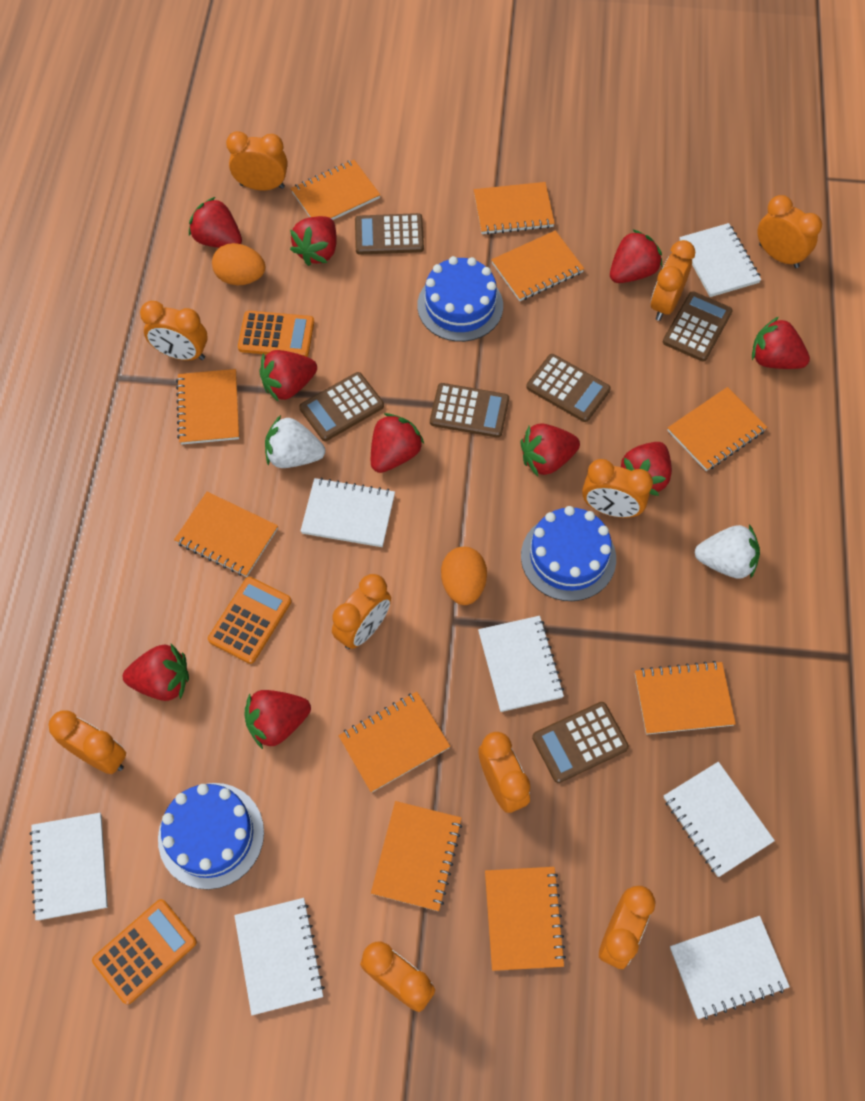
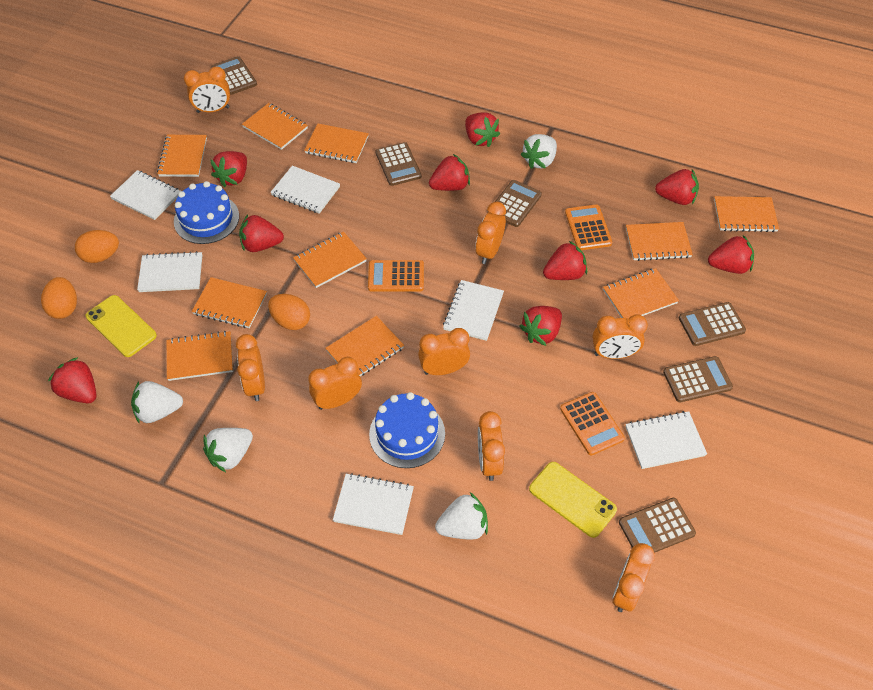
blue cake: [158,783,264,890] [417,256,503,342] [521,506,616,601] = 3 -> [174,181,239,244] [369,392,445,468] = 2
orange clock: [48,710,126,774] [140,301,208,361] [226,131,288,190] [332,574,391,649] [360,941,435,1012] [478,732,530,813] [582,459,653,518] [599,886,655,969] [651,240,695,321] [758,195,822,268] = 10 -> [184,66,230,113] [236,334,265,401] [308,357,362,410] [418,328,470,375] [475,202,506,264] [478,411,505,481] [592,314,648,359] [612,543,655,612] = 8
orange egg: [212,243,266,285] [441,547,487,605] = 2 -> [41,277,77,319] [75,230,119,263] [268,294,310,330] = 3
red strawberry: [123,644,189,701] [189,197,242,248] [245,690,311,749] [259,350,317,402] [290,216,337,266] [371,413,424,473] [520,423,580,476] [610,229,662,283] [621,442,672,496] [752,317,810,369] = 10 -> [48,357,96,403] [210,151,247,187] [239,215,284,252] [429,154,470,191] [465,112,500,147] [520,306,562,346] [543,241,587,280] [655,169,699,205] [708,235,754,274] = 9
white notebook: [30,813,108,920] [234,898,325,1015] [300,478,395,547] [478,616,564,712] [663,762,775,877] [670,916,790,1020] [679,223,761,297] = 7 -> [110,170,180,220] [137,251,202,292] [270,166,340,214] [333,473,414,535] [443,280,504,341] [626,411,707,469] = 6
white strawberry: [265,415,325,468] [694,525,760,579] = 2 -> [131,381,183,424] [203,428,253,472] [435,492,488,540] [521,134,557,169] = 4
yellow phone: none = 0 -> [86,295,157,357] [529,462,617,538] = 2

